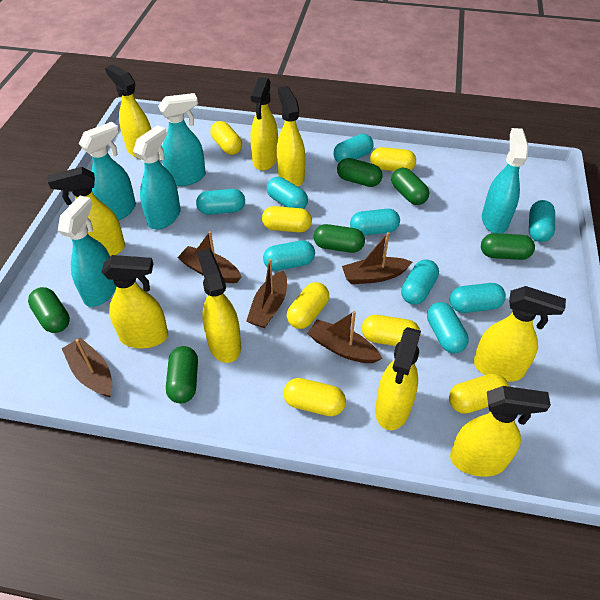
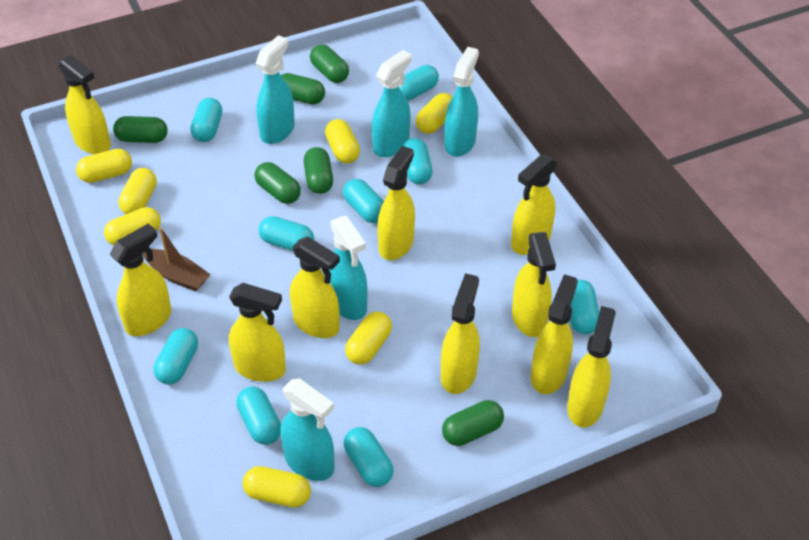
brown boat: [61,337,112,397] [177,231,242,283] [246,259,287,328] [307,311,382,363] [342,232,412,284] = 5 -> [143,227,211,291] = 1
yellow spray bottle: [48,167,125,257] [101,255,168,349] [105,64,151,159] [197,249,241,363] [250,77,278,171] [277,86,305,187] [375,327,421,430] [450,386,551,477] [473,286,566,382] = 9 -> [58,55,111,154] [110,224,172,336] [229,283,286,382] [290,237,340,338] [377,146,415,260] [441,273,480,394] [511,154,557,255] [512,232,556,337] [531,274,578,394] [567,306,616,428] = 10

